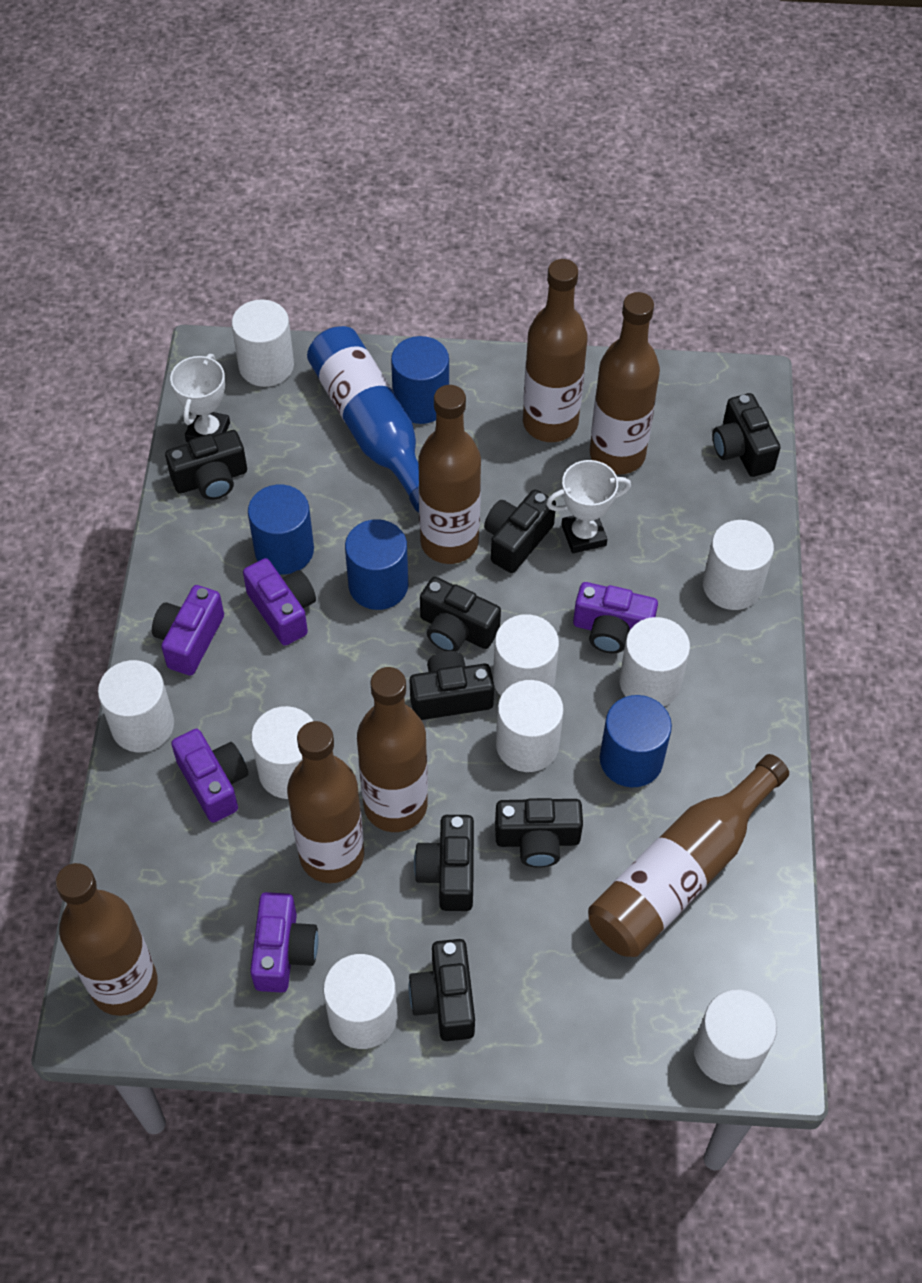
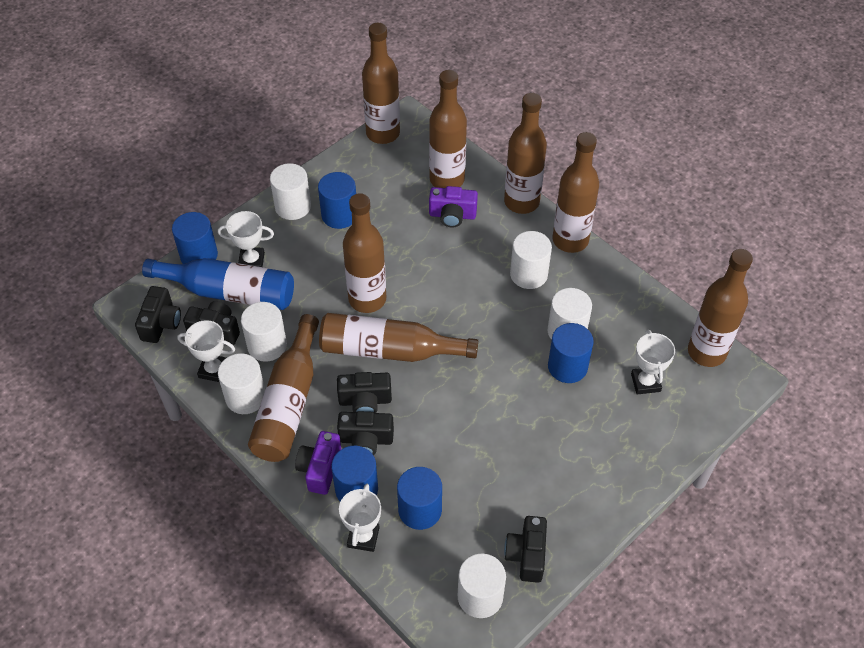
black camera: [165,430,247,500] [408,939,475,1041] [410,651,494,720] [414,815,474,911] [420,577,501,652] [484,489,556,573] [495,798,583,868] [713,393,780,477] = 8 -> [135,286,181,343] [183,301,240,345] [337,372,392,413] [337,411,394,455] [504,516,547,583] = 5
blue cylinder: [248,485,314,574] [345,519,409,610] [391,336,449,424] [600,695,672,788] = 4 -> [172,212,218,264] [318,172,356,229] [332,446,378,502] [397,467,442,530] [548,323,594,383] = 5
brown bottle: [55,863,158,1016] [287,721,364,883] [357,667,428,832] [418,385,481,564] [523,259,587,442] [588,754,789,957] [590,292,660,475] = 7 -> [248,314,319,462] [319,313,478,362] [343,193,386,313] [362,23,400,144] [429,70,467,188] [504,93,547,214] [553,132,599,253] [688,249,753,367] = 8
purple camera: [152,585,224,675] [171,729,248,823] [243,558,316,646] [250,892,318,993] [573,582,658,653] = 5 -> [295,431,341,495] [429,186,478,227] = 2
white cylinder: [98,660,174,752] [232,299,294,387] [251,706,313,799] [323,954,398,1049] [493,614,559,696] [496,680,564,772] [619,617,690,706] [694,989,777,1085] [703,520,774,610] = 9 -> [218,353,265,414] [241,302,287,362] [270,163,311,220] [458,554,506,618] [510,231,552,289] [548,288,592,340] = 6
white trophy: [170,354,230,443] [546,460,631,553] = 2 -> [177,320,235,382] [218,211,274,267] [339,484,381,552] [631,330,675,394] = 4

